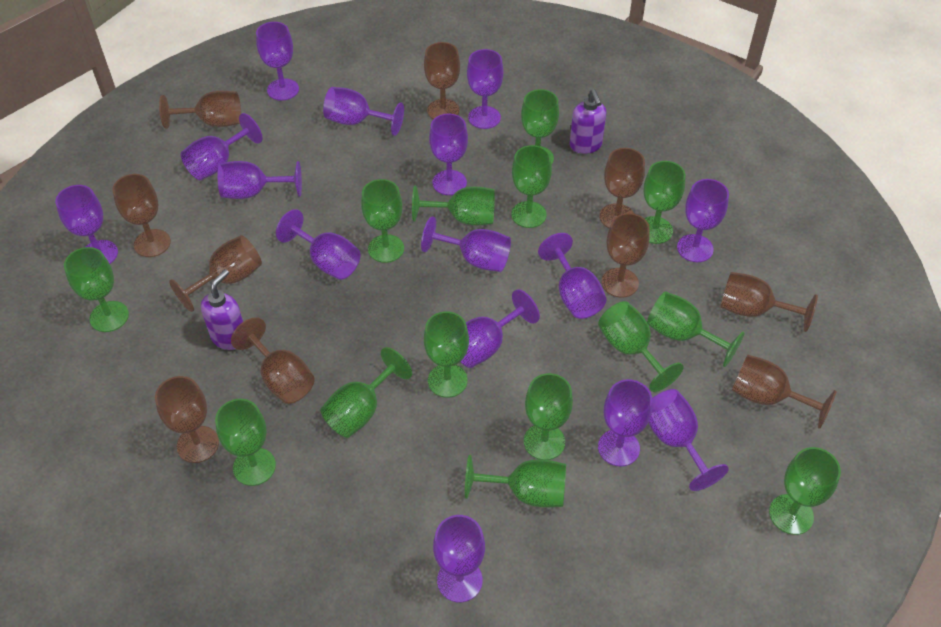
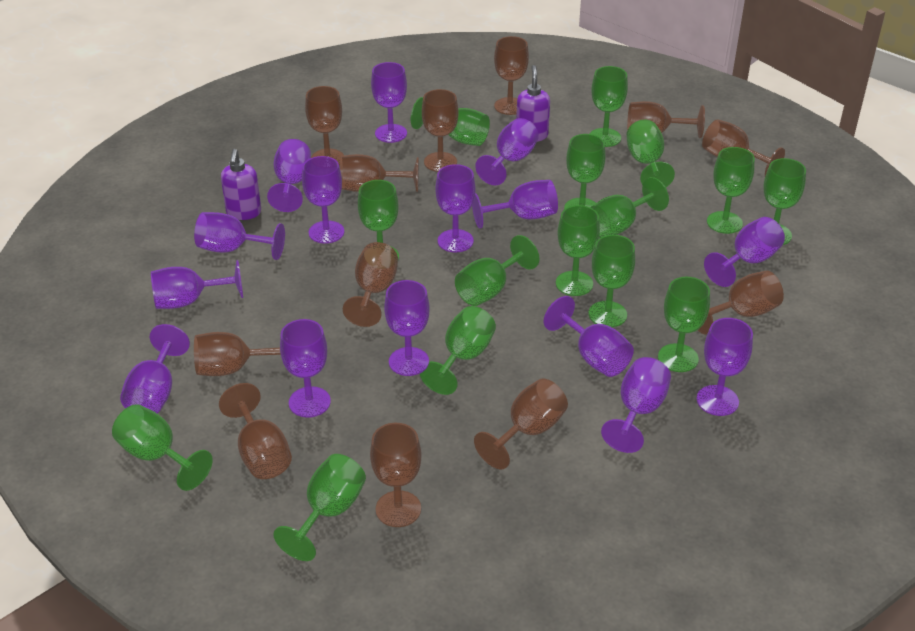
brown goblet: [112,174,171,257] [155,376,219,463] [159,91,241,129] [169,235,262,312] [231,317,315,404] [424,42,460,119] [600,148,645,228] [601,213,650,298] [720,272,818,332] [732,354,837,429] = 10 -> [194,332,281,376] [219,383,292,479] [305,86,344,165] [340,154,419,192] [343,242,398,327] [370,423,422,527] [422,89,458,172] [474,379,568,469] [494,36,529,115] [627,101,705,138] [698,271,784,334] [702,119,785,176] = 12
green goblet: [64,247,129,332] [215,399,276,486] [321,347,412,438] [361,179,404,263] [412,186,495,225] [424,311,469,398] [465,455,566,507] [511,145,552,228] [521,89,559,164] [524,373,573,460] [598,301,684,392] [644,161,685,244] [647,291,745,367] [769,447,841,535] = 14 -> [112,404,213,491] [273,454,366,561] [358,180,399,260] [411,97,490,146] [419,306,496,395] [455,235,540,306] [556,205,600,296] [564,134,606,209] [588,235,635,327] [590,66,628,147] [590,177,669,238] [626,120,675,187] [658,277,710,372] [707,147,755,234] [763,158,806,245] = 15

